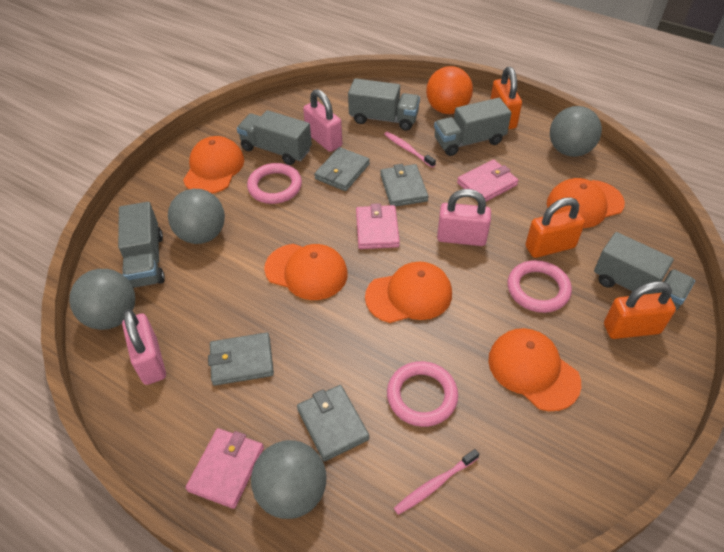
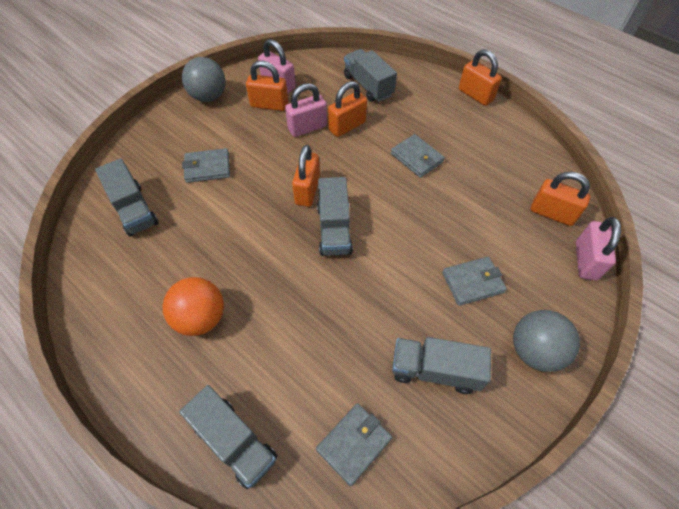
grey ball: [69,269,135,330] [168,189,225,244] [251,440,326,519] [550,106,602,157] = 4 -> [182,57,225,102] [513,310,580,372] = 2
orange cap: [183,136,244,194] [264,244,348,300] [365,261,452,323] [488,328,581,411] [547,178,625,228] = 5 -> none = 0
orange padlock: [491,67,522,129] [525,197,585,258] [604,281,676,339] = 3 -> [246,61,288,111] [292,145,320,207] [328,81,367,137] [459,49,502,106] [531,172,590,226] = 5
pink ring: [247,163,302,204] [387,361,458,427] [508,260,572,313] = 3 -> none = 0
pink toothbrush: [384,131,436,168] [394,449,479,515] = 2 -> none = 0
pink wallet: [186,428,264,509] [356,203,400,249] [457,160,519,202] = 3 -> none = 0

